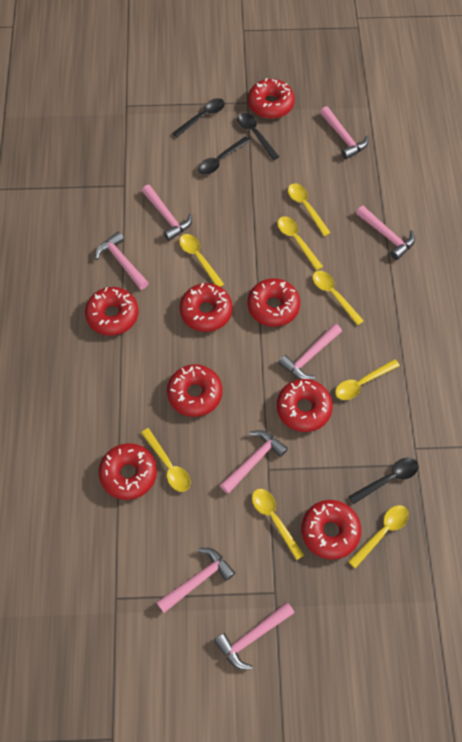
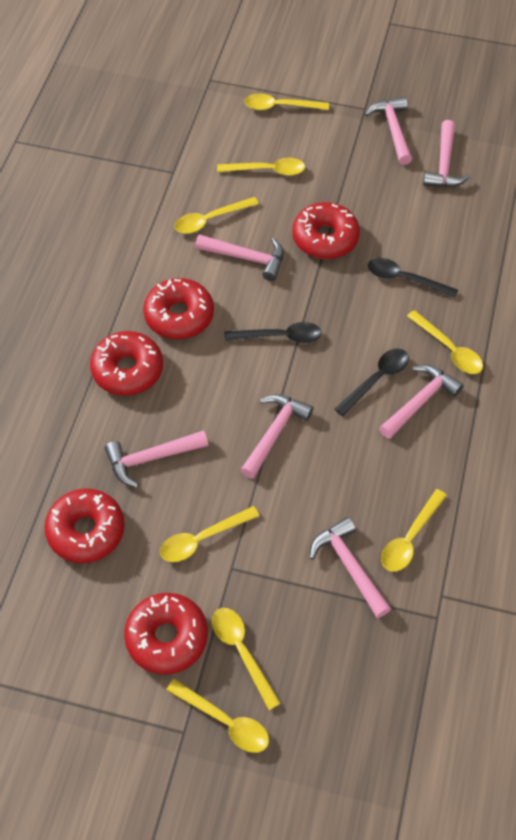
black spoon: [172,98,225,138] [198,137,250,175] [237,112,279,160] [348,458,419,505] = 4 -> [225,322,322,343] [334,349,409,416] [368,258,458,298] = 3
pink hammer: [95,232,149,290] [142,185,192,241] [156,548,235,613] [214,602,294,670] [220,430,288,494] [278,323,342,380] [320,106,368,159] [356,206,415,260] = 8 -> [105,430,208,487] [195,234,284,281] [240,394,313,479] [310,517,391,618] [365,97,412,165] [379,365,464,439] [423,120,470,187] = 7
red donut: [85,287,138,336] [99,443,157,500] [167,364,223,417] [179,283,233,332] [247,278,300,327] [248,78,295,119] [277,379,333,432] [301,500,361,560] = 8 -> [44,489,125,563] [90,331,163,396] [124,593,208,675] [143,278,214,339] [292,202,360,259] = 5

